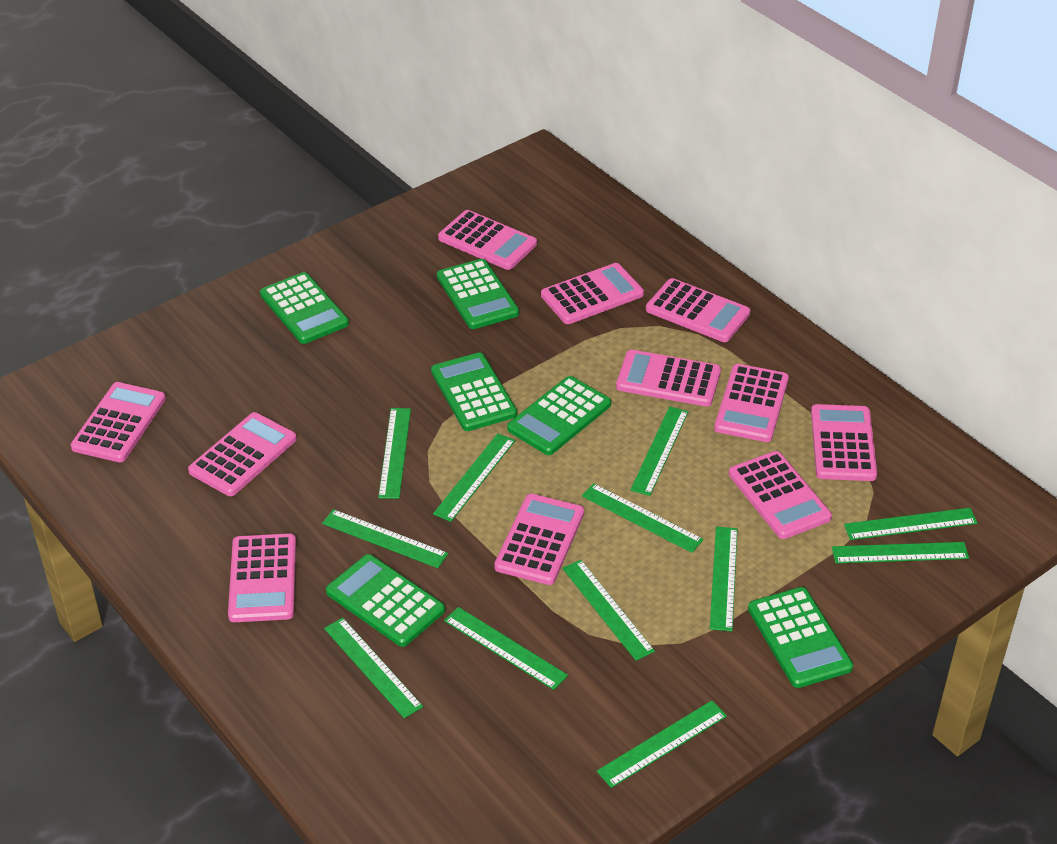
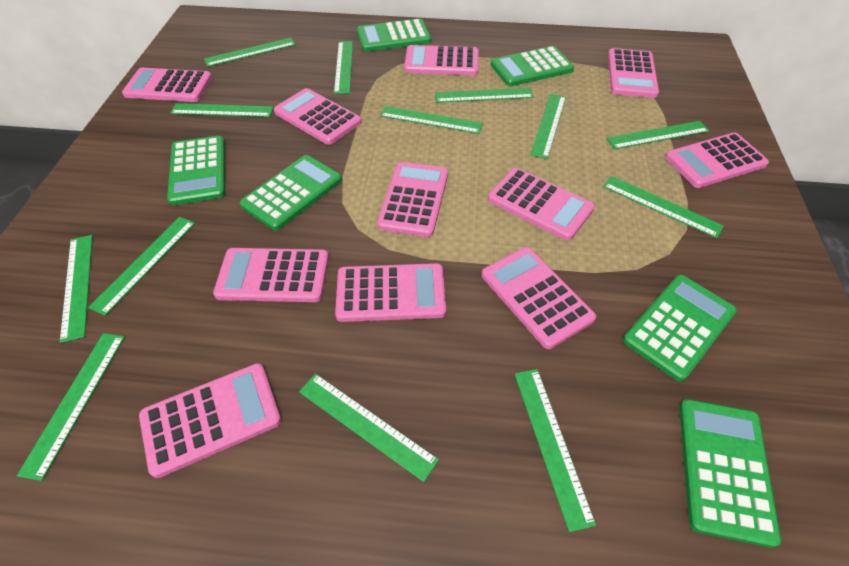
green ruler: [322,509,448,568] [324,618,423,718] [378,408,411,499] [433,433,515,522] [444,607,568,690] [562,560,655,661] [582,483,704,553] [597,700,727,788] [630,406,688,496] [710,527,737,631] [832,542,969,563] [844,508,977,540] = 12 -> [17,333,125,481] [60,235,93,343] [88,217,195,316] [170,103,274,117] [204,38,296,67] [299,374,439,482] [334,41,353,94] [380,106,483,134] [435,88,534,103] [514,369,596,532] [530,94,566,159] [603,176,724,238] [607,121,709,149] = 13

